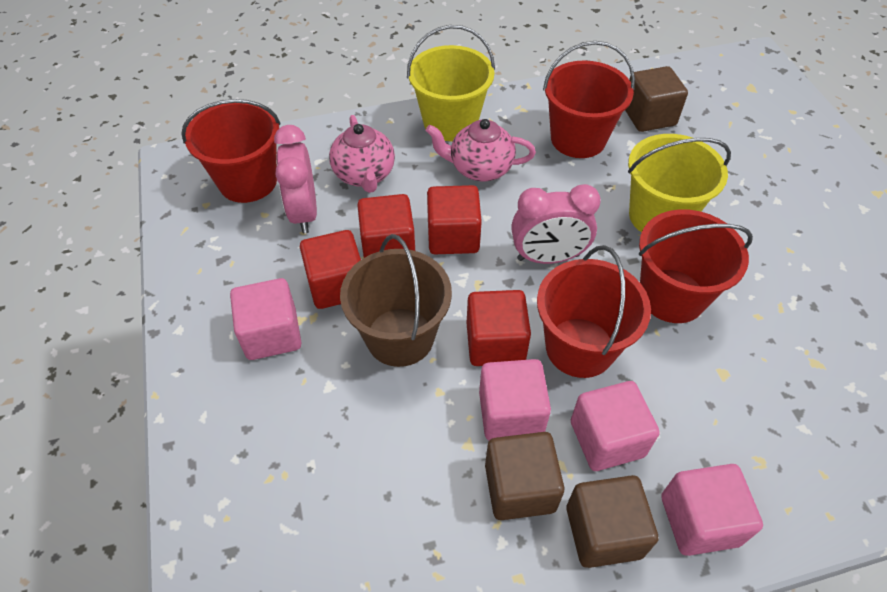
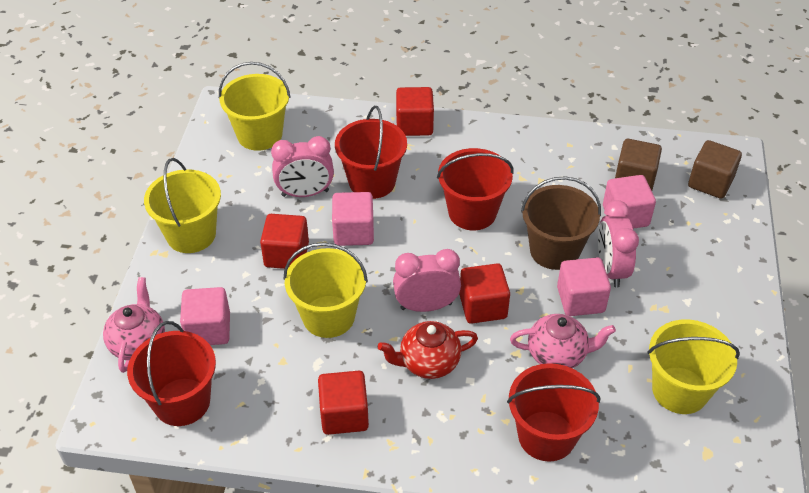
brown cube: [485,432,564,520] [566,475,658,568] [625,66,688,132] = 3 -> [615,139,662,191] [688,140,742,199] = 2
pink clock: [274,125,317,233] [511,184,601,264] = 2 -> [271,136,334,197] [393,249,461,312] [598,200,639,287] = 3
red teapot: none = 0 -> [378,321,478,379] = 1
yellow bucket: [407,25,495,141] [628,134,731,232] = 2 -> [144,158,221,253] [219,62,290,151] [283,242,368,338] [648,319,740,414] = 4

